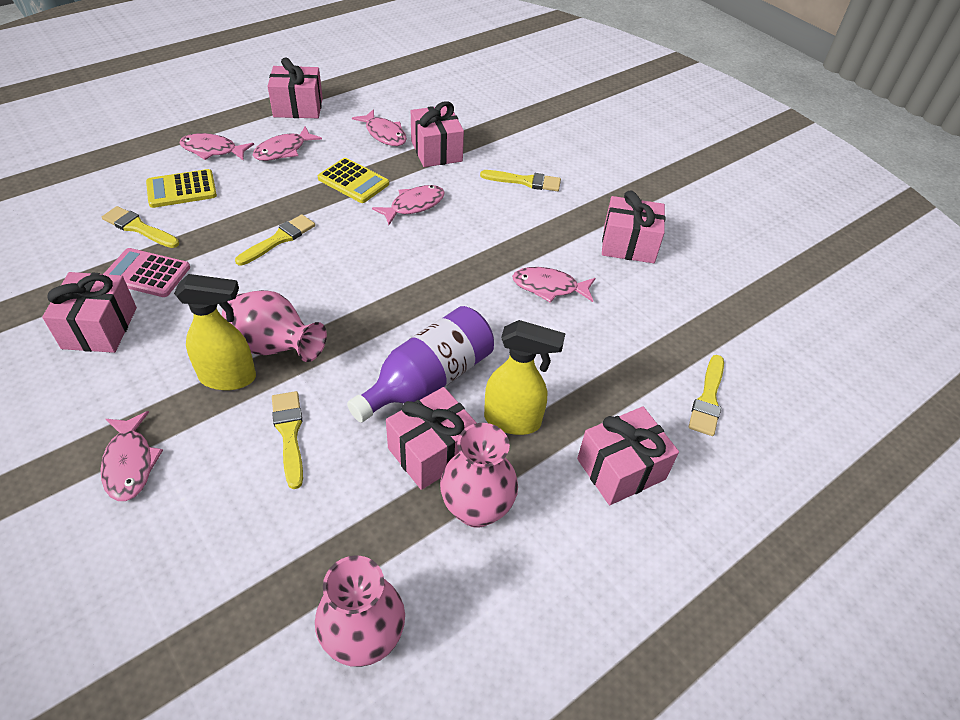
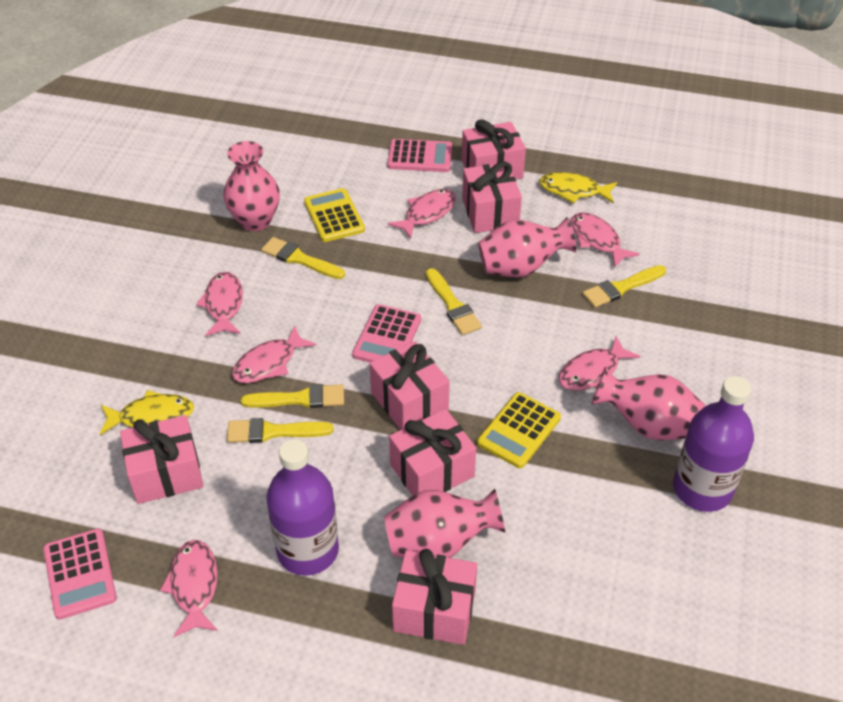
pink calculator: [104,248,190,297] = 1 -> [43,528,117,620] [352,304,421,363] [387,139,453,172] = 3
pink vase: [222,290,327,362] [315,555,405,667] [440,423,518,528] = 3 -> [223,141,280,231] [384,489,505,558] [478,217,576,278] [591,366,705,440] = 4
purple bottle: [347,306,494,423] = 1 -> [266,439,339,576] [673,376,754,512] = 2
yellow fish: none = 0 -> [100,390,194,435] [539,172,617,204] = 2
yellow spray bottle: [174,274,256,390] [484,320,566,435] = 2 -> none = 0

